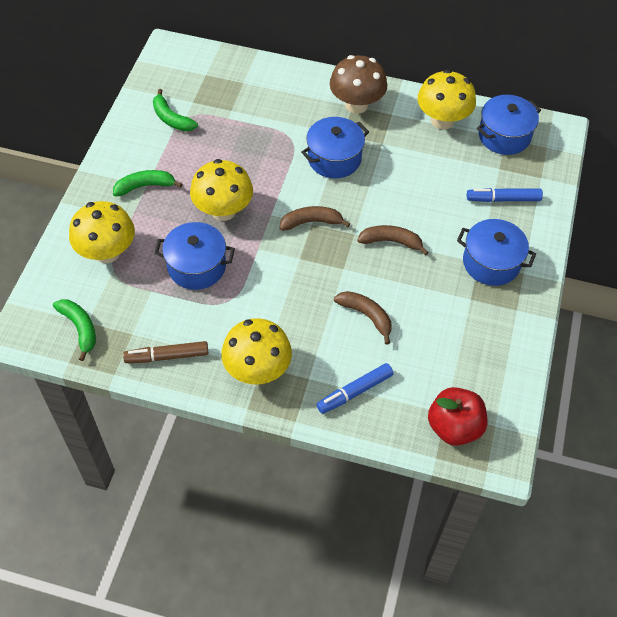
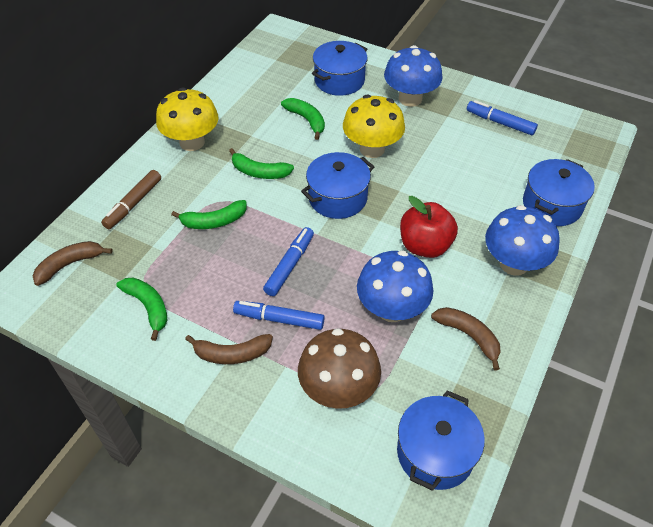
blue marker: [316,363,393,414] [467,188,543,202] = 2 -> [233,301,325,330] [263,227,314,296] [467,100,538,135] = 3
blue mushroom: none = 0 -> [357,250,434,322] [384,45,442,107] [485,205,560,276] = 3
green banana: [53,299,96,361] [113,170,182,197] [153,89,198,131] = 3 -> [116,278,168,341] [171,200,247,229] [229,148,294,179] [281,98,325,140] = 4
yellow mushroom: [69,201,135,263] [190,159,253,221] [221,318,292,385] [418,70,476,129] = 4 -> [156,88,218,151] [343,95,405,158] = 2

